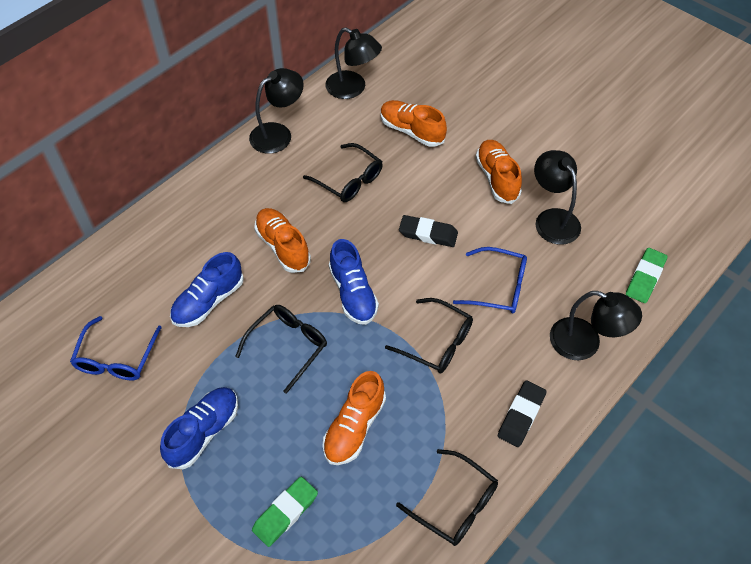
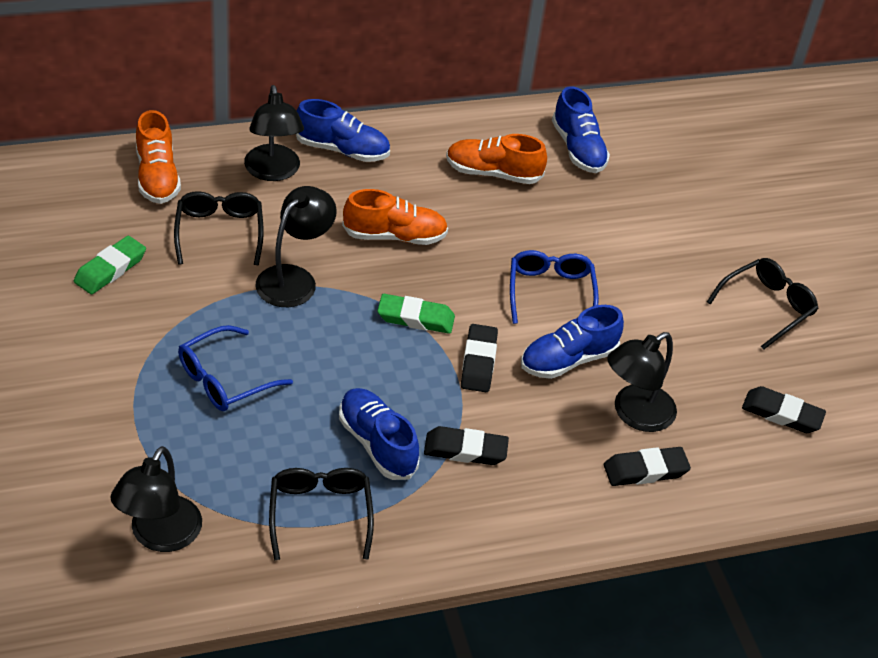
black eraser: [399,215,458,247] [498,381,547,447] = 2 -> [424,426,509,465] [461,324,498,392] [604,447,691,486] [742,386,826,433] = 4
black glasses: [235,305,327,394] [303,143,383,202] [385,298,473,373] [396,449,498,546] = 4 -> [174,191,264,265] [269,468,374,560] [707,258,819,350] = 3
blue shoe: [160,387,238,469] [170,252,244,327] [329,239,379,325] = 3 -> [296,99,390,162] [339,388,419,480] [521,305,624,379] [552,86,610,173] = 4
orange shoe: [254,208,311,273] [323,371,386,465] [380,100,447,147] [476,140,522,204] = 4 -> [136,110,181,204] [342,189,448,245] [446,134,547,184] = 3

